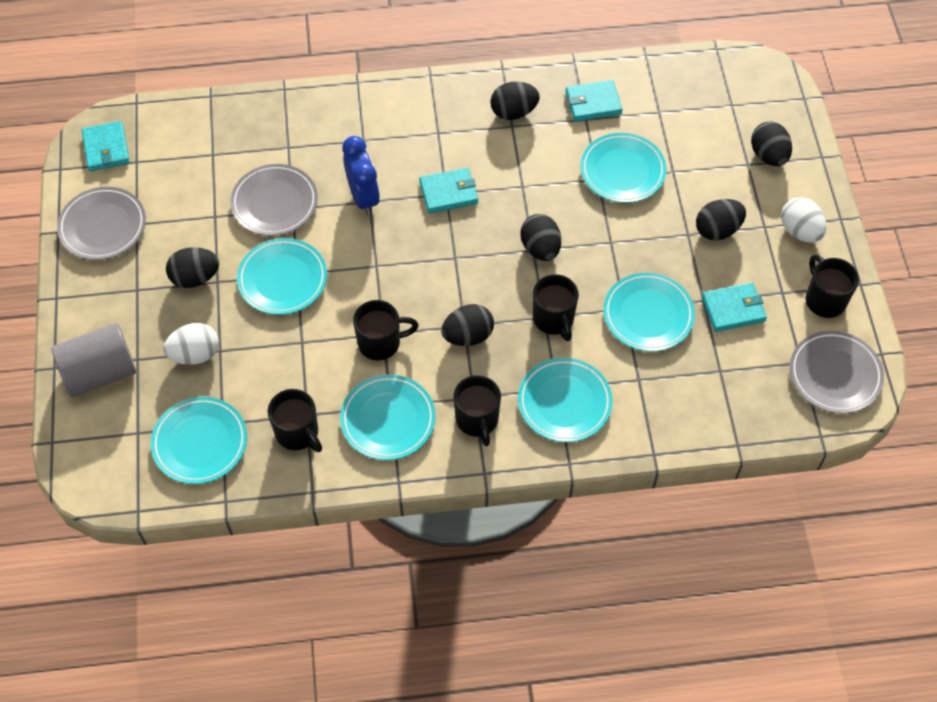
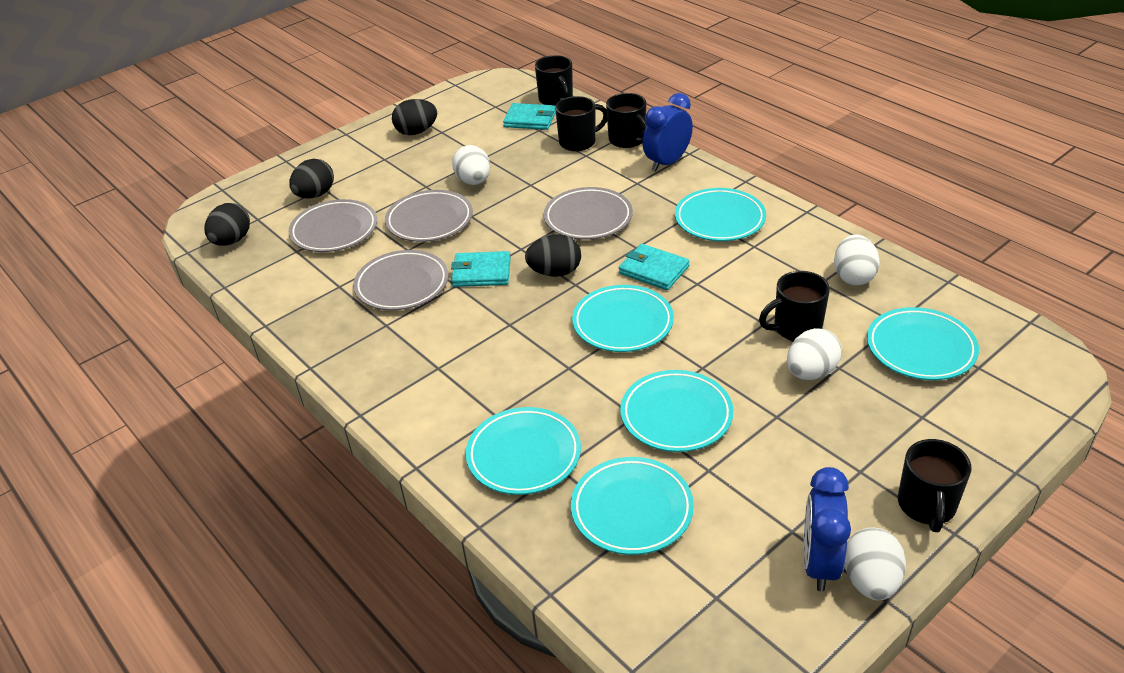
black egg: [166,247,219,288] [441,304,494,346] [490,82,540,120] [520,214,561,261] [696,199,746,240] [751,122,792,166] = 6 -> [204,203,250,246] [289,159,334,199] [392,99,437,135] [525,234,581,277] = 4
blue clock: [342,136,380,215] = 1 -> [642,93,693,172] [803,467,851,591] = 2
grey cylinder: [52,323,137,397] = 1 -> none = 0
grey plate: [57,187,146,260] [230,164,318,236] [790,331,884,414] = 3 -> [289,199,377,252] [353,250,449,310] [385,190,473,242] [544,187,633,240] = 4
turquoise wallet: [82,121,130,171] [419,167,478,213] [566,80,623,122] [702,282,767,332] = 4 -> [451,251,511,287] [503,103,556,130] [619,244,689,290] = 3
white egg: [163,323,219,365] [781,197,826,243] = 2 -> [452,145,490,185] [787,328,842,380] [834,234,880,285] [845,527,906,600] = 4

